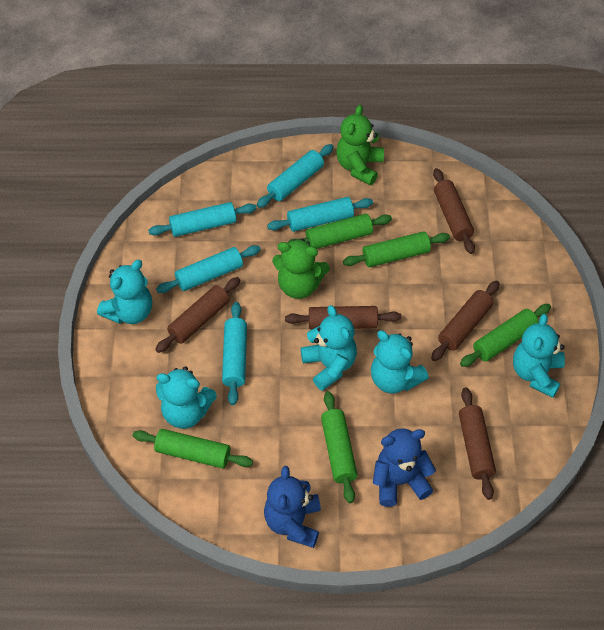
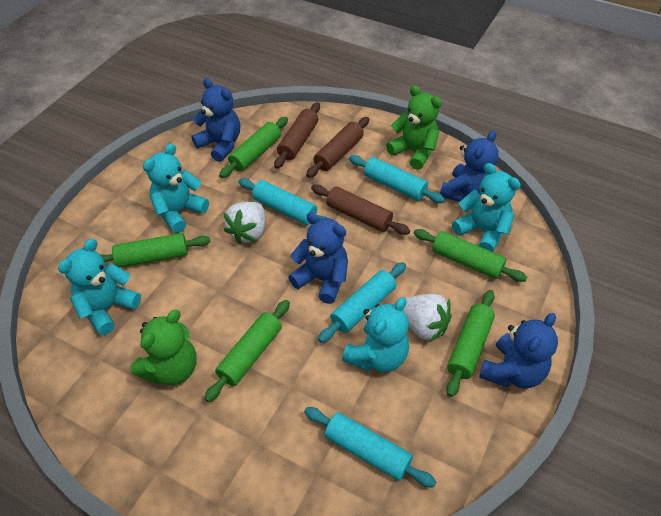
blue teddy bear: [264,466,321,548] [373,428,436,507] = 2 -> [191,78,240,162] [288,212,348,304] [440,130,499,202] [479,313,558,389] = 4
brown rolling pin: [155,277,240,353] [285,306,402,330] [431,281,500,361] [433,168,475,254] [459,387,496,500] = 5 -> [274,102,320,169] [306,117,369,178] [311,184,410,235] = 3
turquoise rolling pin: [148,202,256,237] [156,245,261,293] [222,302,247,405] [257,144,334,208] [267,197,373,232] = 5 -> [238,178,328,225] [304,407,436,488] [318,262,406,343] [349,155,445,203] = 4
turquoise teddy bear: [97,260,152,324] [156,366,217,429] [301,305,357,391] [371,330,429,393] [513,314,565,398] = 5 -> [58,239,141,335] [143,144,209,233] [342,297,409,372] [452,163,521,252] = 4
white strawberry: none = 0 -> [224,202,265,244] [403,294,452,342] = 2

